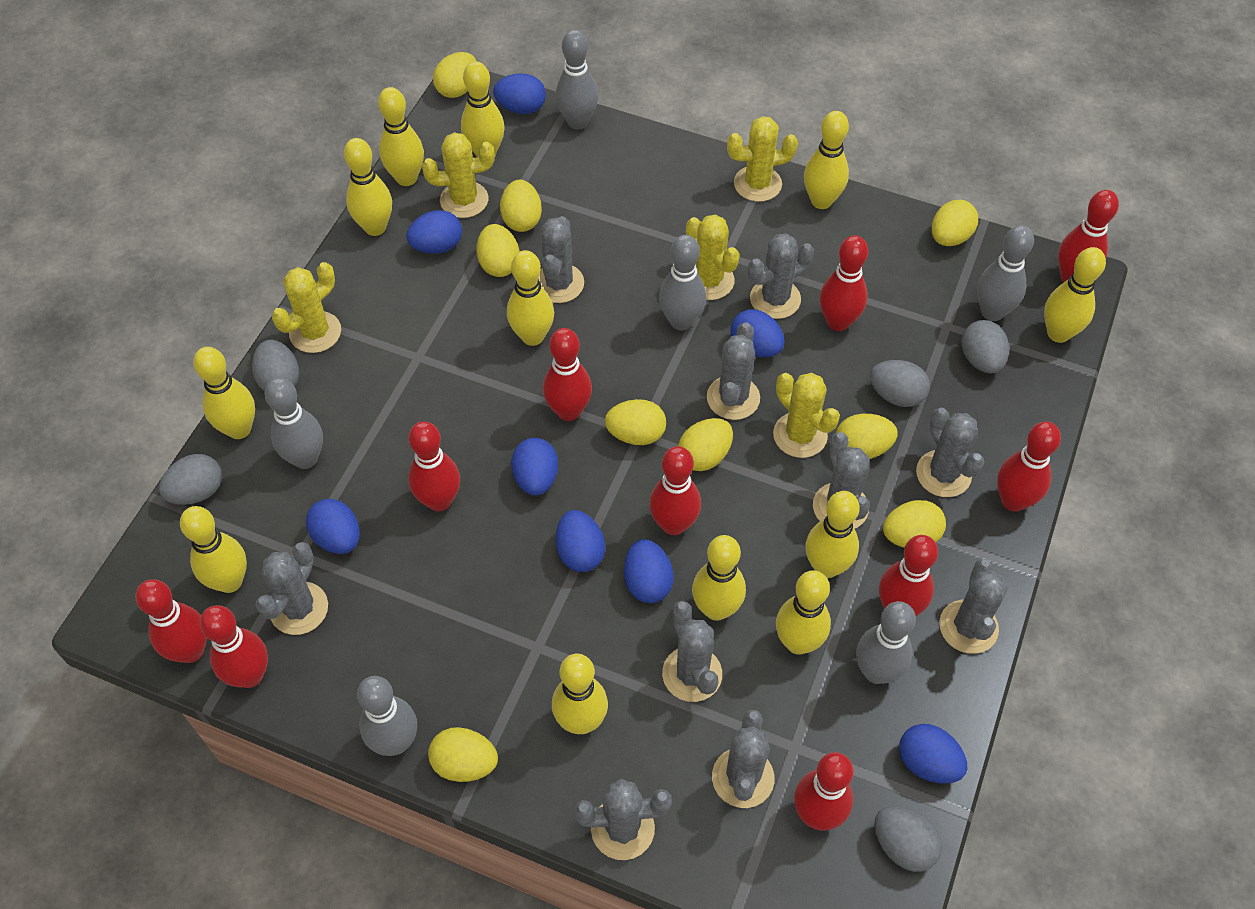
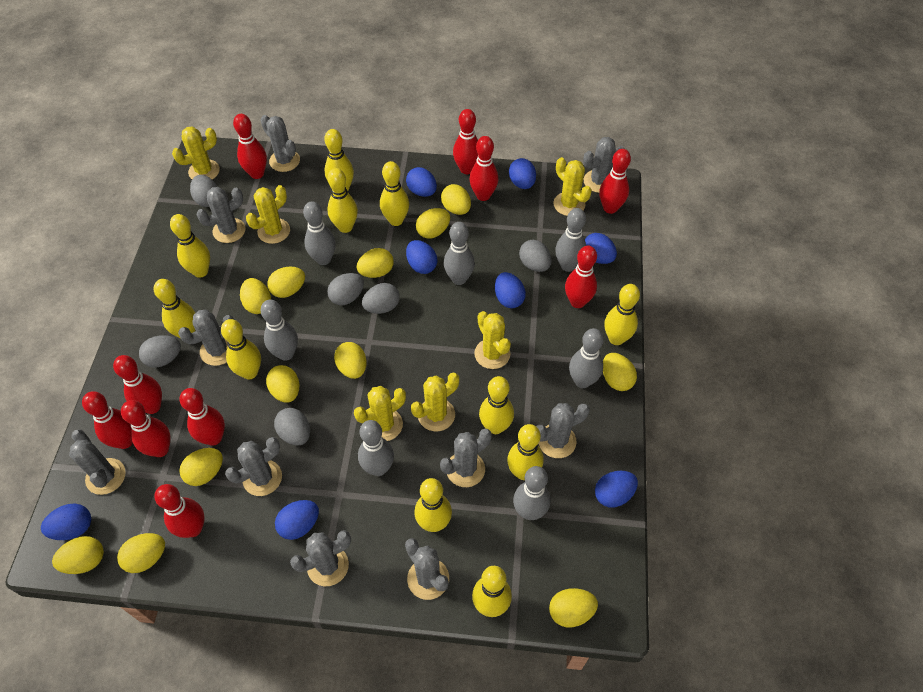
grey bowling pin: [265,378,323,469] [357,676,417,756] [556,30,598,130] [659,235,706,331] [856,601,916,684] [977,225,1034,321] = 6 -> [261,300,298,361] [303,201,336,265] [358,420,394,476] [444,222,475,285] [513,466,550,520] [555,208,586,272] [569,328,604,388] = 7
grey egg: [159,454,222,505] [252,340,299,391] [870,360,930,407] [874,806,942,872] [961,320,1009,373] = 5 -> [139,335,181,368] [190,175,217,207] [274,408,310,445] [327,273,364,305] [362,283,400,314] [519,240,552,272] = 6
yellow bowling pin: [180,506,247,593] [193,347,255,439] [344,138,392,236] [378,87,424,186] [461,61,505,157] [507,250,554,346] [552,654,608,734] [692,535,746,621] [776,570,831,655] [804,111,849,209] [806,491,860,578] [1044,247,1106,343] = 12 -> [154,279,196,339] [170,214,210,278] [221,319,261,379] [324,129,354,191] [327,168,358,233] [380,161,409,226] [415,478,452,532] [472,566,512,617] [479,376,514,434] [507,424,543,480] [604,284,640,345] = 11
yellow cactus: [272,262,341,353] [422,132,495,218] [686,214,740,300] [727,116,798,202] [773,373,840,458] = 5 -> [172,126,220,179] [246,185,290,244] [354,386,406,441] [411,372,459,431] [474,311,511,369] [553,157,592,216] = 6
yellow egg: [428,727,498,782] [433,52,476,98] [476,224,520,277] [500,180,542,232] [605,399,666,445] [678,418,733,471] [836,414,898,459] [883,500,946,548] [932,200,978,246] = 9 -> [52,536,104,574] [117,533,165,573] [179,448,223,486] [240,278,271,314] [266,365,299,403] [267,267,305,298] [334,342,367,379] [356,248,394,278] [416,208,450,239] [441,184,471,215] [549,588,598,627] [603,353,637,391] = 12

